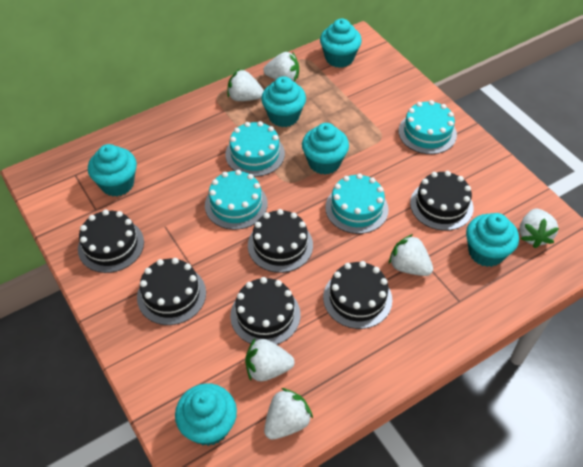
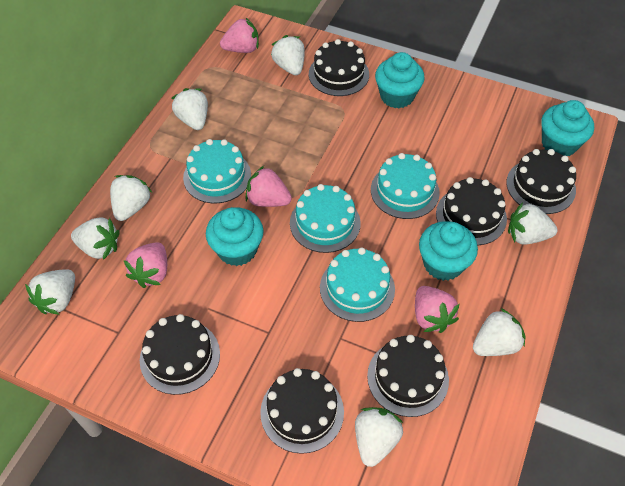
pink strawberry: none = 0 -> [124,242,167,288] [220,18,259,53] [245,166,292,207] [415,286,460,333] = 4
turquoise cupcake: [88,144,137,196] [175,383,237,446] [261,76,306,127] [302,123,349,175] [320,19,362,68] [466,213,519,267] = 6 -> [206,207,264,266] [375,52,425,108] [419,221,478,281] [541,100,594,156] = 4
white strawberry: [227,69,264,101] [245,338,295,381] [263,52,299,82] [264,388,313,440] [389,234,433,276] [519,209,559,248] = 6 -> [25,269,75,315] [71,217,119,260] [110,175,152,221] [171,88,208,130] [271,35,305,75] [355,407,403,467] [473,308,526,356] [508,202,557,245] = 8

